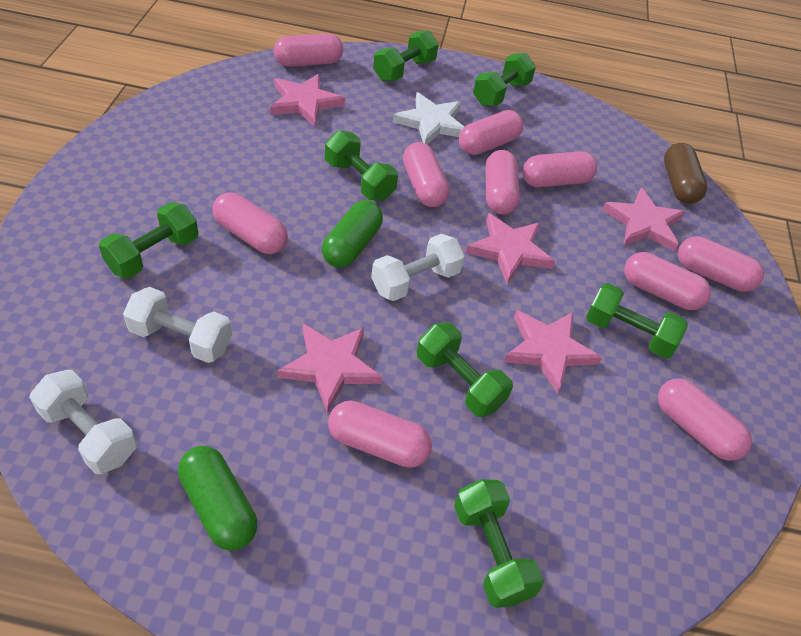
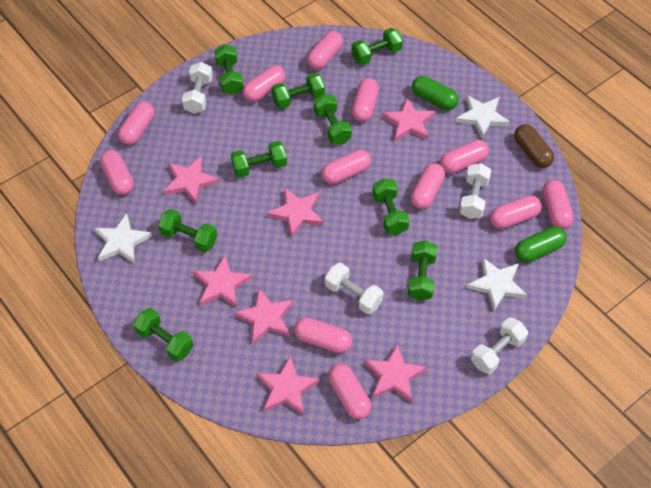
green dumbbell: [99,202,198,278] [325,130,398,201] [373,30,439,82] [417,322,513,417] [454,479,544,608] [473,53,536,106] [586,283,688,358] = 7 -> [133,308,193,361] [158,209,217,252] [214,44,243,95] [231,141,287,178] [271,73,325,109] [314,94,352,144] [351,28,403,65] [372,178,410,235] [408,240,437,301] = 9
pink capsule: [213,192,288,254] [274,33,343,67] [328,401,432,468] [403,142,450,207] [459,110,523,155] [485,150,520,214] [523,151,597,187] [624,252,711,310] [658,378,752,461] [678,236,764,292] = 10 -> [100,150,134,195] [118,102,154,145] [242,65,286,102] [294,317,352,353] [307,31,343,70] [321,150,371,184] [328,364,371,419] [352,78,379,122] [411,163,445,209] [440,140,489,174] [490,195,542,229] [542,180,574,229] = 12
pink star: [270,74,345,127] [277,324,382,413] [466,213,555,284] [504,310,602,393] [602,187,685,251] = 5 -> [163,156,219,204] [193,255,252,308] [234,288,293,345] [256,356,319,415] [267,188,324,238] [364,343,427,403] [382,98,435,141] = 7
white dumbbell: [29,370,137,474] [123,287,232,363] [371,233,465,301] = 3 -> [182,62,213,113] [325,263,384,314] [459,163,491,219] [471,317,528,374] = 4
white star: [393,92,464,144] = 1 -> [94,213,152,264] [455,95,510,138] [466,257,527,312] = 3

